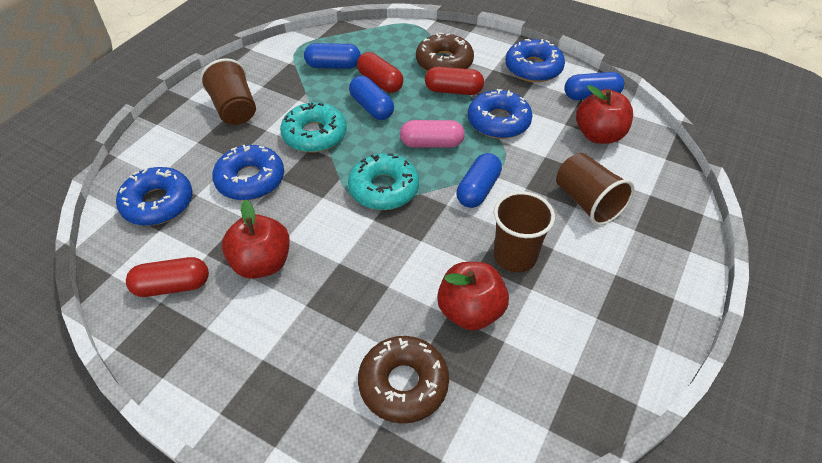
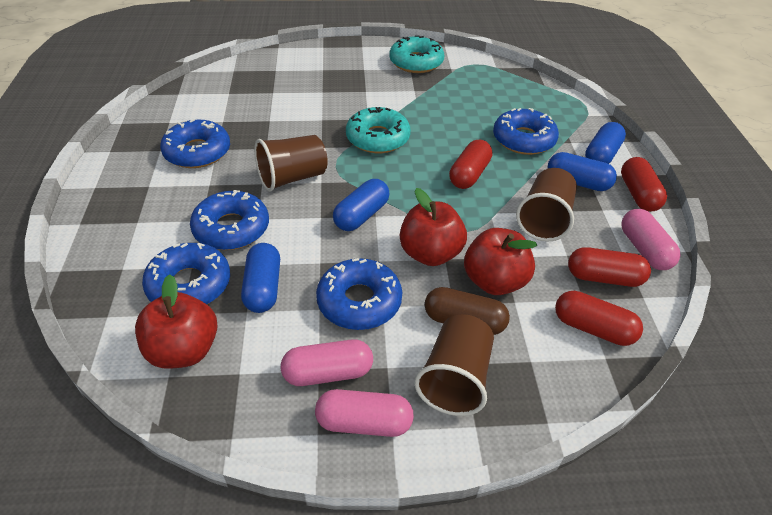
blue donut: [116,167,193,226] [212,145,284,200] [468,89,533,139] [505,39,565,82] = 4 -> [142,243,230,304] [160,119,230,168] [190,190,269,250] [316,258,402,330] [493,108,559,155] = 5
brown capsule: none = 0 -> [424,287,510,335] = 1
brown donut: [358,336,449,423] [416,33,474,71] = 2 -> none = 0
pink capsule: [400,120,465,148] = 1 -> [281,339,373,386] [315,389,414,437] [621,209,681,270] = 3
red capsule: [126,257,209,297] [357,52,403,93] [425,67,484,95] = 3 -> [449,139,492,189] [555,291,643,346] [568,247,651,287] [621,157,667,212] = 4

